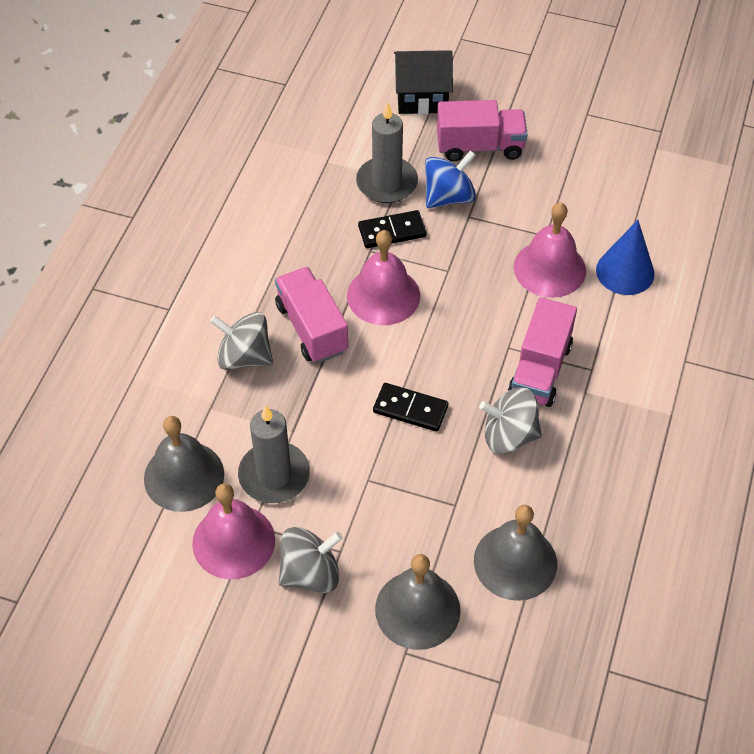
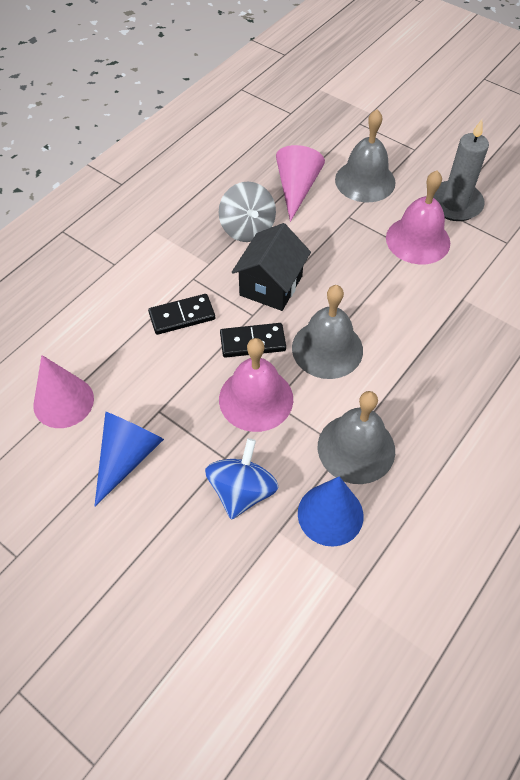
blue cone: [596,220,655,295] = 1 -> [94,412,164,507] [298,476,363,547] = 2
grey candle: [238,405,310,503] [356,102,418,203] = 2 -> [433,119,489,221] = 1
grey spinning top: [210,312,273,370] [279,527,343,593] [479,387,542,454] = 3 -> [219,182,276,242] = 1
pink bell: [192,483,275,579] [347,230,420,325] [514,203,586,298] = 3 -> [219,338,293,432] [386,170,450,264] = 2
pink cone: none = 0 -> [33,355,94,428] [276,145,325,222] = 2
pink truck: [275,267,348,363] [437,100,528,161] [508,297,577,407] = 3 -> none = 0

